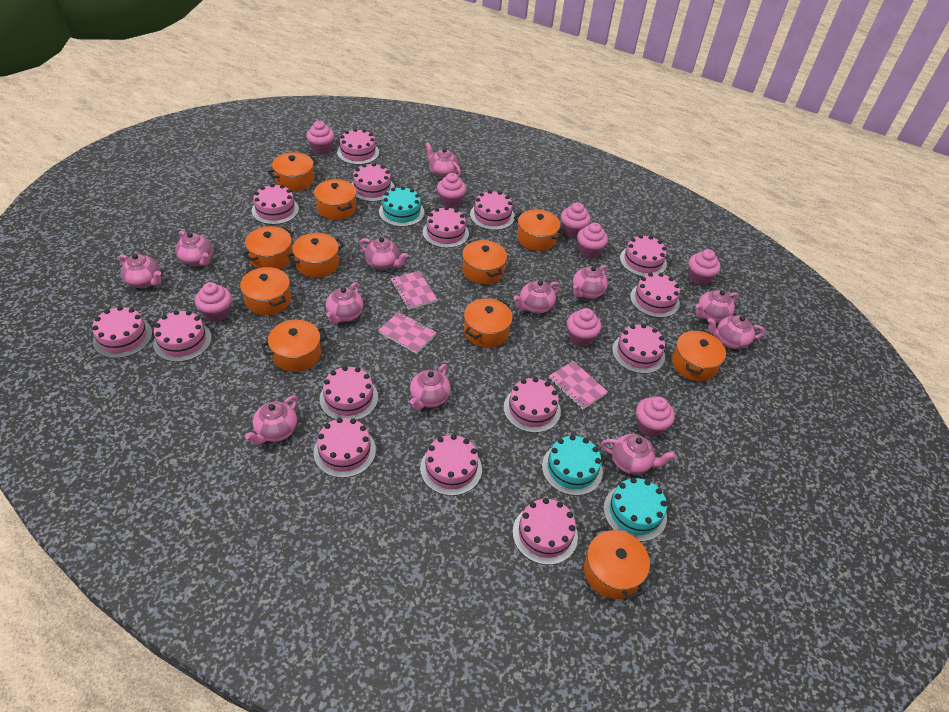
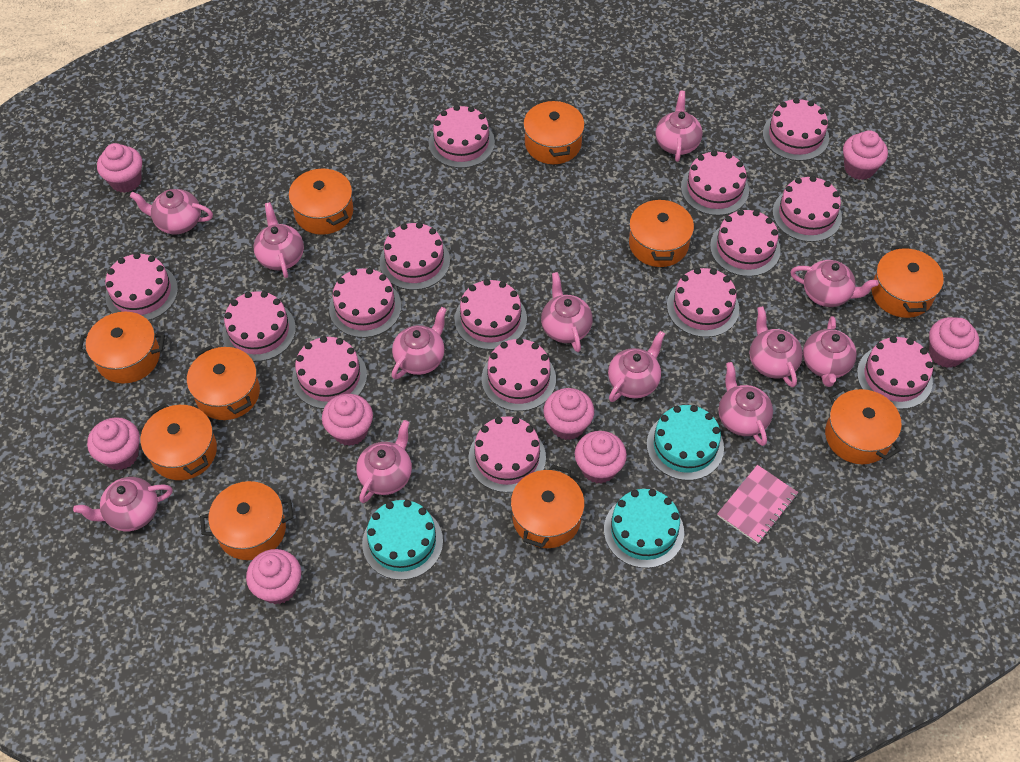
orange pot: [240,267,291,315] [243,226,294,269] [261,320,327,372] [268,152,318,191] [287,233,344,278] [314,179,357,220] [462,239,507,285] [464,298,513,348] [514,209,564,251] [584,526,650,599] [672,329,726,381] = 11 -> [78,312,165,384] [141,403,217,480] [187,345,260,420] [200,481,293,560] [289,168,353,235] [511,464,585,548] [523,99,585,164] [629,197,694,267] [825,387,902,464] [872,245,944,318] = 10
pink notebook: [378,312,437,354] [391,271,437,310] [549,361,608,409] = 3 -> [717,465,798,544] = 1

